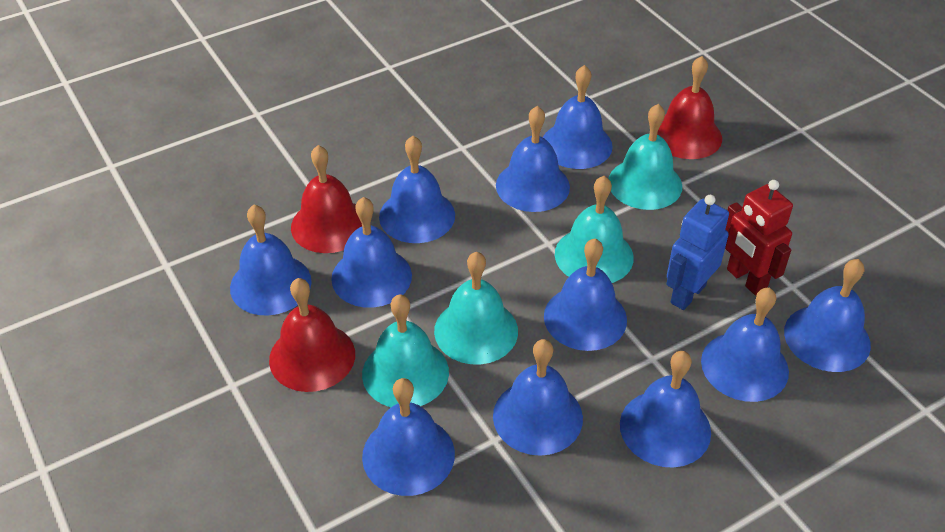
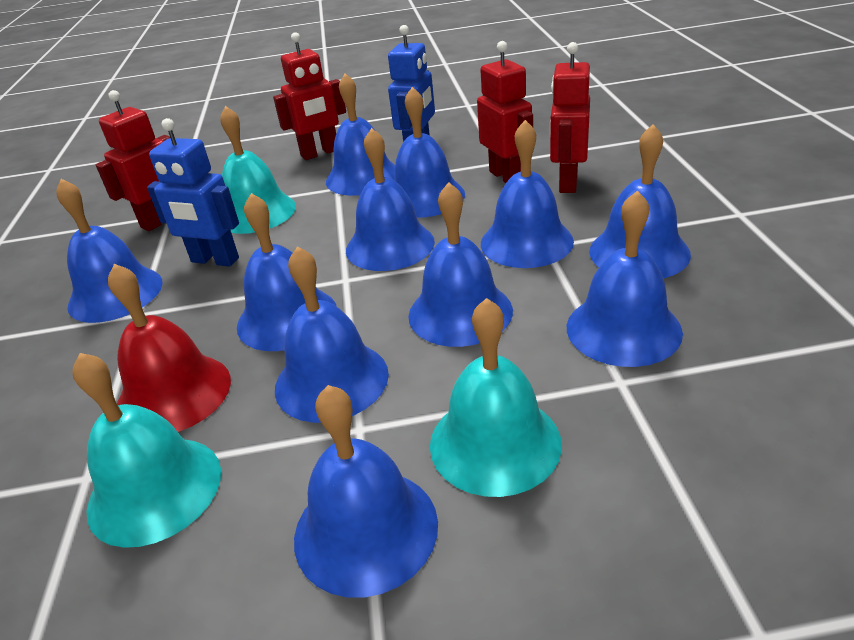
blue robot: [666,195,729,310] = 1 -> [147,118,239,267] [388,25,435,142] = 2
red bell: [269,278,355,392] [291,145,362,253] [657,56,722,159] = 3 -> [108,264,231,432] = 1
red robot: [725,180,793,296] = 1 -> [96,90,170,231] [273,32,346,160] [477,41,533,183] [550,42,590,193] = 4
turquoise bell: [362,294,449,407] [434,252,518,364] [555,176,634,283] [609,104,682,210] = 4 -> [72,353,221,548] [220,106,296,234] [430,298,562,497] = 3

